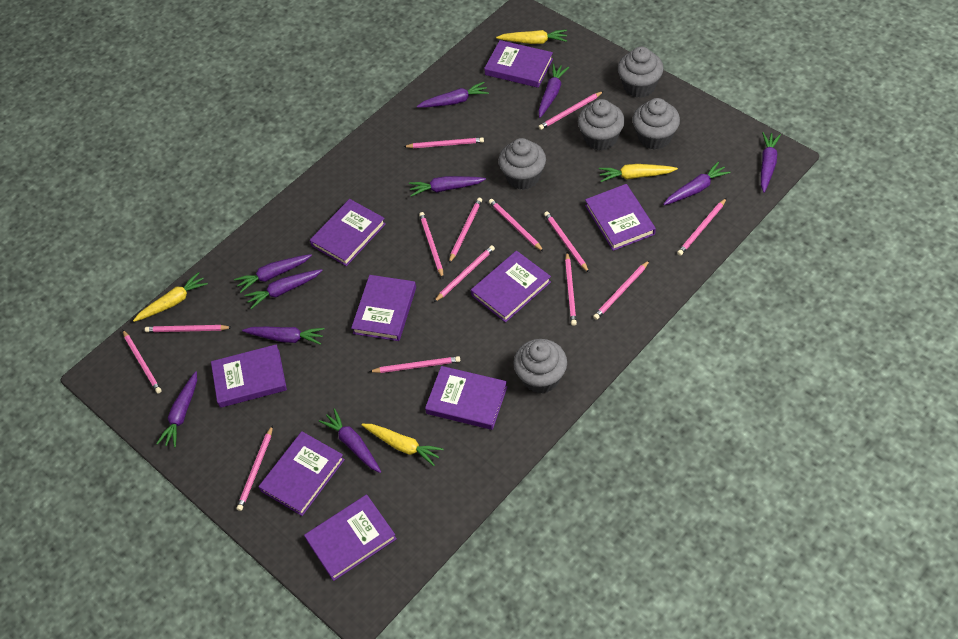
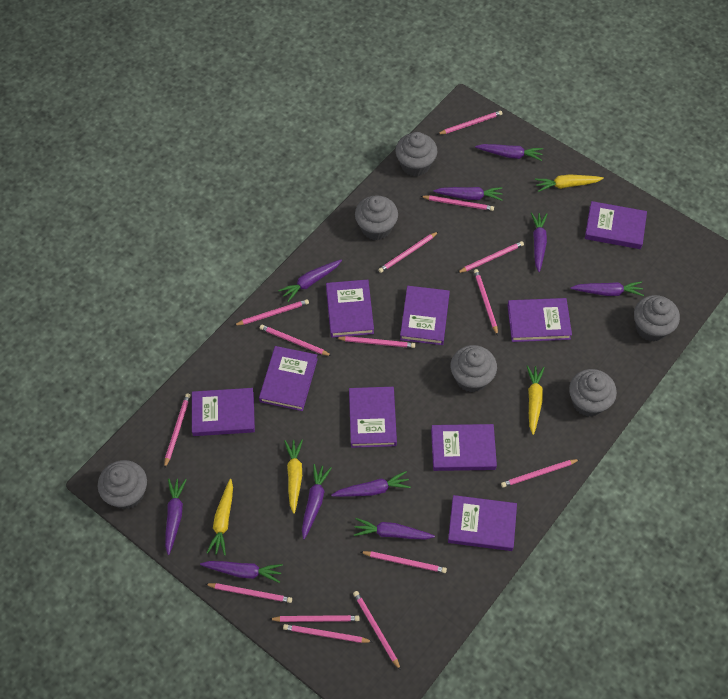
grey cupcake: [498,138,546,190] [513,339,567,394] [578,99,625,151] [618,47,664,98] [633,98,680,150] = 5 -> [98,460,147,509] [355,195,398,240] [395,132,437,177] [450,345,497,392] [569,369,617,417] [634,295,680,342] = 6
pink pencil: [123,330,162,393] [145,325,232,332] [237,425,273,511] [369,356,460,373] [403,137,484,148] [419,212,443,278] [434,245,495,302] [449,198,482,263] [489,199,544,252] [538,91,604,130] [544,211,589,273] [565,252,577,326] [593,260,650,320] [677,198,727,256] = 14 -> [164,393,191,469] [205,583,292,603] [234,299,309,326] [260,324,332,356] [270,615,360,622] [283,624,373,643] [336,336,415,348] [353,591,401,670] [361,551,447,573] [378,231,439,273] [421,195,494,211] [437,111,502,135] [457,241,524,273] [474,269,498,336] [501,459,580,488] = 15

